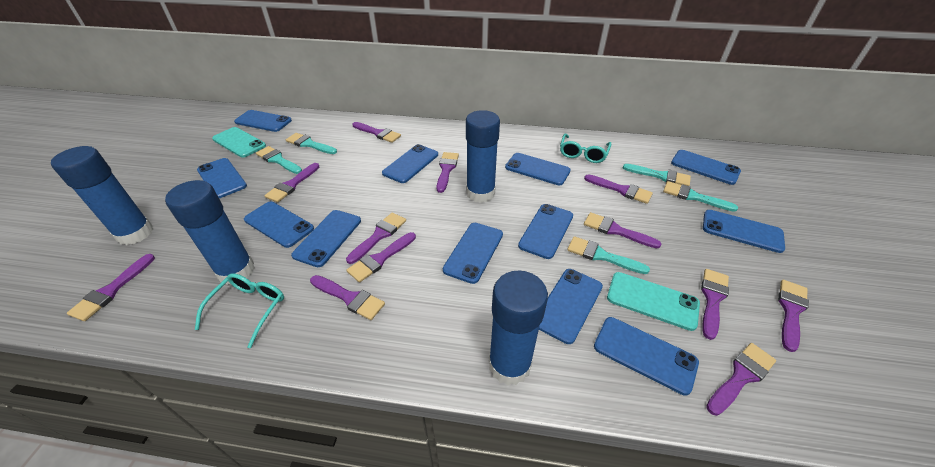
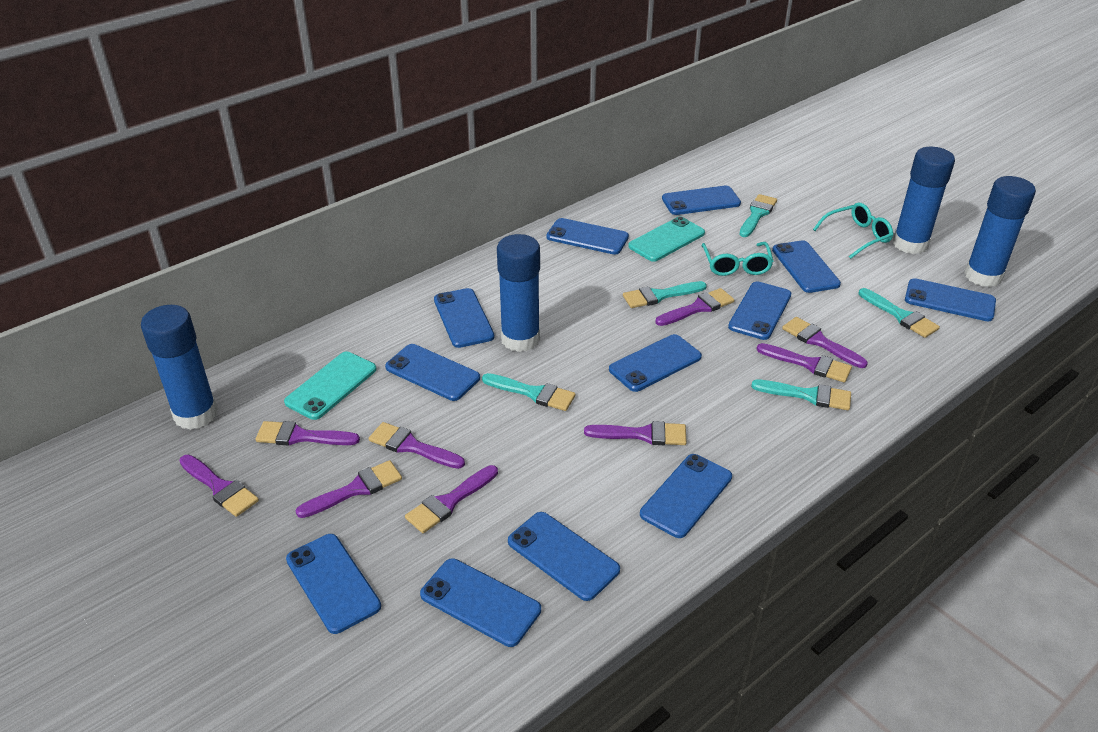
purple brush: [67,254,155,321] [264,163,319,202] [310,275,385,320] [346,212,406,264] [346,232,416,283] [352,122,401,143] [436,152,459,193] [584,174,653,204] [584,212,662,248] [701,269,729,340] [706,343,776,416] [778,280,809,352] = 12 -> [179,455,259,517] [255,421,360,445] [296,460,402,518] [369,422,465,469] [405,465,498,533] [584,421,687,445] [655,288,734,326] [757,343,852,383] [782,317,868,368] = 9

